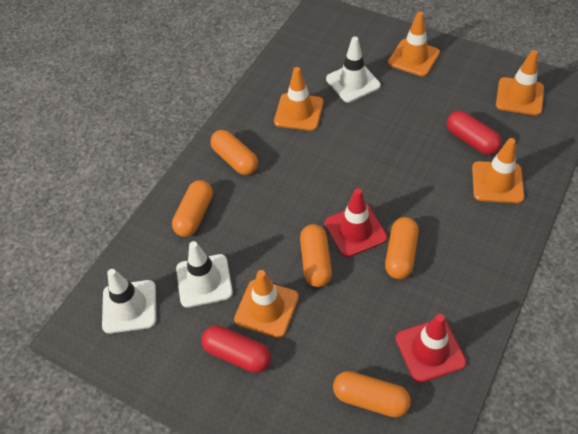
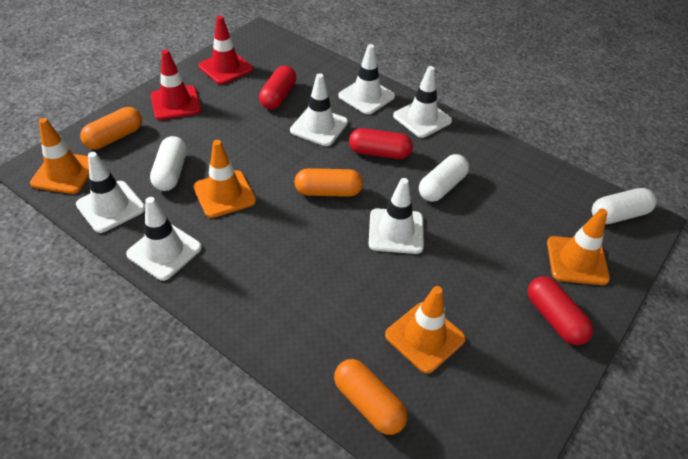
orange capsule: [172,180,213,237] [210,130,258,175] [300,224,332,287] [333,371,411,417] [385,217,419,279] = 5 -> [80,107,142,149] [294,168,363,197] [334,359,408,435] = 3
orange traffic cone: [234,270,299,338] [274,67,323,131] [388,11,440,76] [472,138,524,203] [496,50,544,115] = 5 -> [30,118,89,194] [193,140,256,218] [385,286,466,374] [547,209,610,285] = 4
red capsule: [201,325,271,373] [447,111,502,155] = 2 -> [259,65,296,110] [349,128,413,159] [527,276,593,345] = 3
white capsule: none = 0 -> [150,136,187,191] [419,154,469,202] [592,188,657,224] = 3
white traffic cone: [102,269,156,334] [176,241,233,308] [326,37,381,102] = 3 -> [76,152,145,233] [126,197,202,281] [290,73,348,146] [338,44,395,115] [369,178,424,254] [393,66,452,138] = 6

